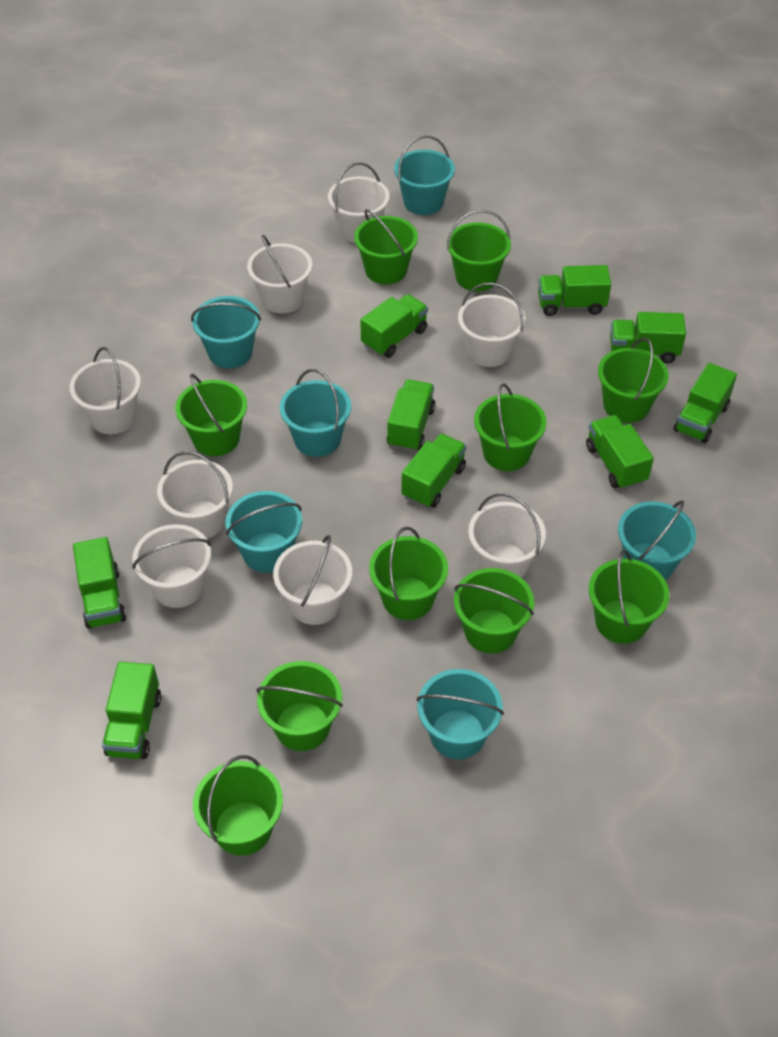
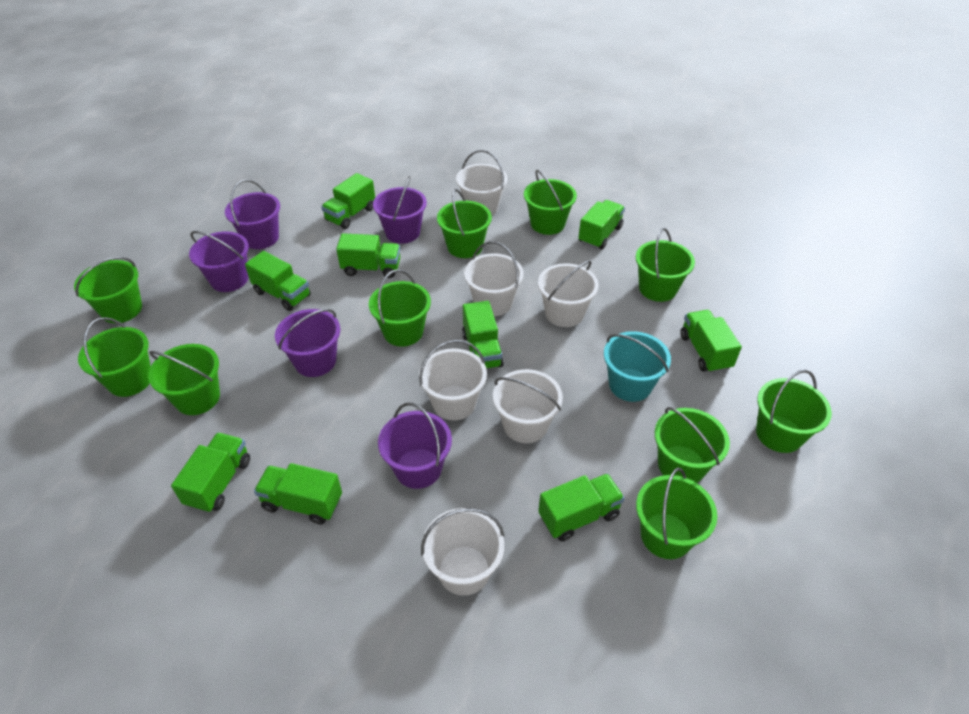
purple bucket: none = 0 -> [189,231,249,292] [225,179,280,249] [275,309,340,377] [373,176,427,244] [378,403,452,489] = 5
turquoise bucket: [191,296,261,368] [226,491,302,573] [280,369,351,457] [394,135,455,215] [416,669,504,759] [618,500,696,580] = 6 -> [604,331,671,402] = 1
white bucket: [70,347,141,434] [132,524,211,608] [157,451,233,539] [247,235,312,313] [273,535,352,625] [328,162,390,243] [458,283,525,367] [468,493,546,578] = 8 -> [419,340,487,420] [421,508,504,596] [456,150,507,216] [464,241,524,316] [493,369,563,443] [538,260,599,327] = 6

